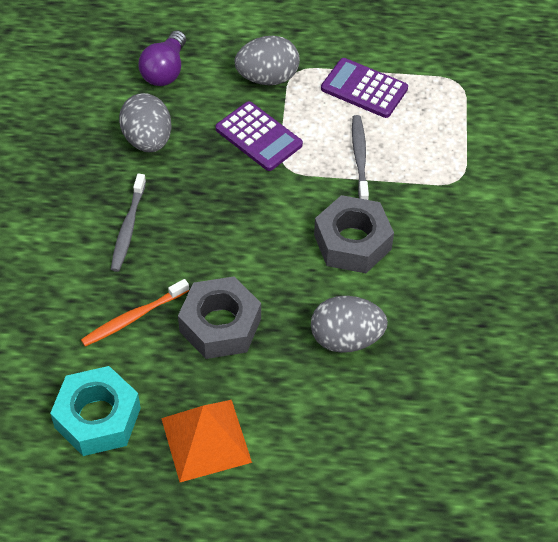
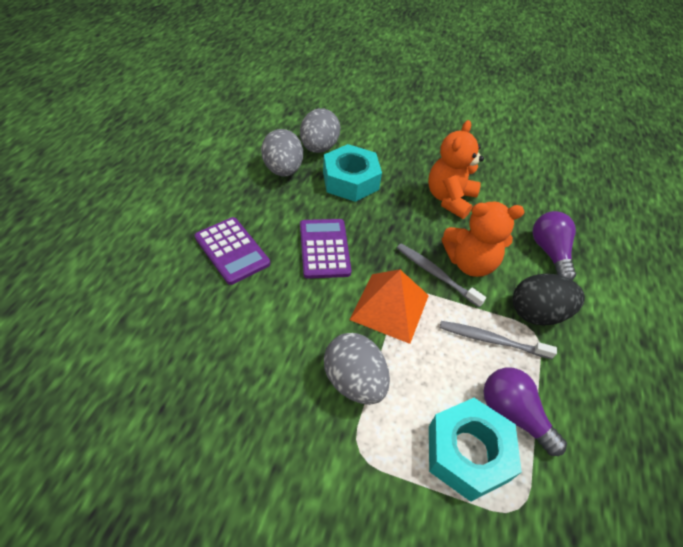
black egg: none = 0 -> [513,274,585,325] = 1
grey nut: [178,276,261,359] [314,195,394,273] = 2 -> none = 0
orange teddy bear: none = 0 -> [428,120,484,219] [442,202,524,277] = 2
orange toothbrush: [81,279,189,347] = 1 -> none = 0
purple light bulb: [138,31,186,86] = 1 -> [483,368,567,456] [532,211,576,280] = 2
turquoise nut: [50,366,141,456] = 1 -> [323,144,382,202] [429,398,522,502] = 2

